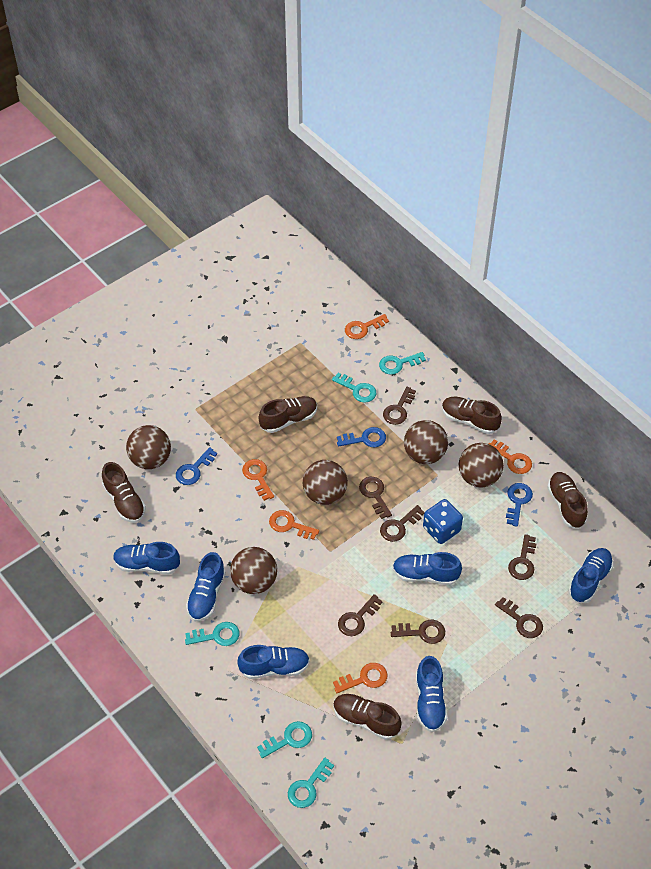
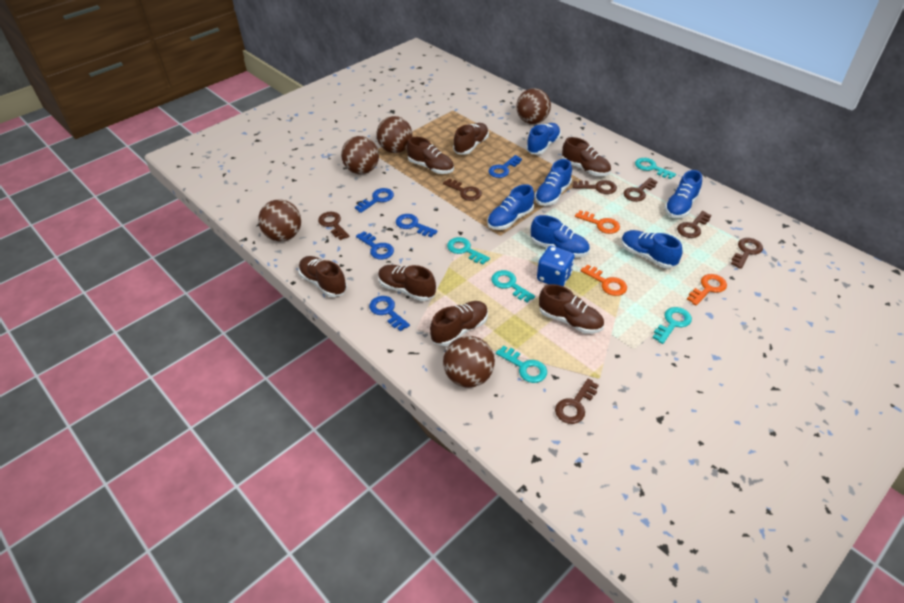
blue key: [176,447,217,485] [337,427,386,447] [506,483,533,527] = 3 -> [355,188,394,213] [356,231,394,259] [369,296,410,331] [396,214,438,237] [488,155,522,178] = 5
brown shoe: [102,462,146,523] [259,396,317,433] [333,694,402,740] [442,397,502,434] [547,472,588,529] = 5 -> [298,256,347,297] [378,265,436,301] [407,137,454,174] [430,301,488,346] [453,123,489,155] [539,284,604,334] [562,137,611,176] = 7
orange key: [242,459,274,501] [269,510,319,540] [333,663,388,693] [345,314,389,339] [489,439,532,474] = 5 -> [575,210,620,234] [580,265,627,296] [687,274,727,305] = 3

